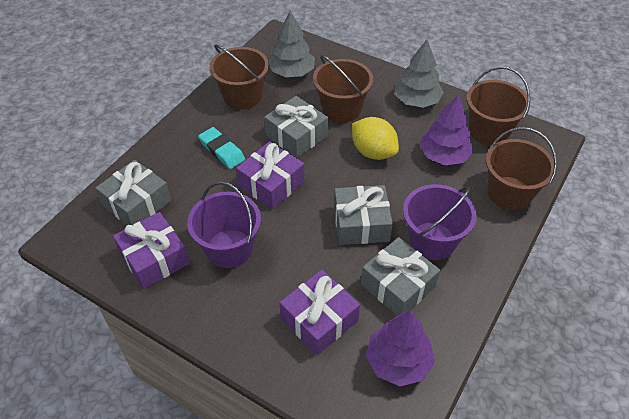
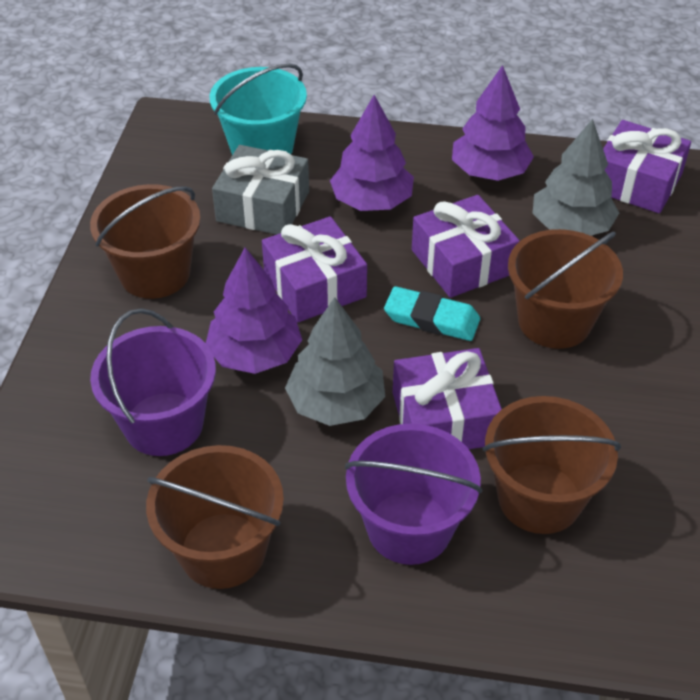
grey gift: [95,160,171,225] [264,96,328,158] [334,185,393,245] [361,237,440,316] = 4 -> [212,145,309,235] = 1
purple gift: [113,212,189,289] [236,141,305,210] [279,270,360,355] = 3 -> [262,216,367,322] [393,348,502,449] [412,195,520,298] [603,120,691,213] = 4
purple tree: [366,310,435,387] [420,94,474,165] = 2 -> [206,248,302,374] [330,95,414,211] [452,65,534,181] = 3
turquoise bucket: none = 0 -> [210,64,307,155] = 1
yellow lemon: [352,117,399,160] = 1 -> none = 0

